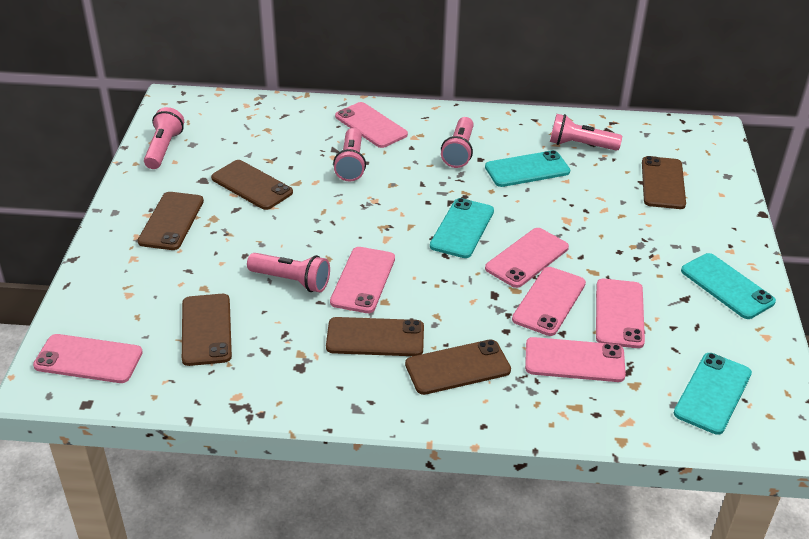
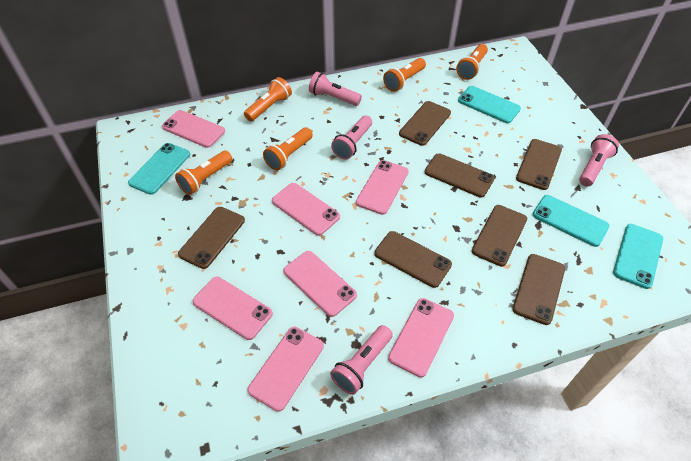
brown phone: [137,192,204,250] [182,294,232,366] [211,160,293,210] [326,317,424,356] [405,339,511,395] [642,156,686,209] = 6 -> [178,207,245,269] [374,231,452,288] [399,101,451,146] [425,153,495,197] [472,205,527,266] [512,254,565,325] [516,139,562,190] = 7
orange flashlight: none = 0 -> [175,151,232,195] [244,77,292,121] [263,127,313,170] [383,58,426,92] [456,44,488,80] = 5
pink flashlight: [144,107,184,169] [247,253,330,292] [333,128,366,181] [441,117,474,168] [550,114,622,151] = 5 -> [309,72,362,106] [330,325,393,395] [331,115,372,159] [579,134,619,186] = 4

